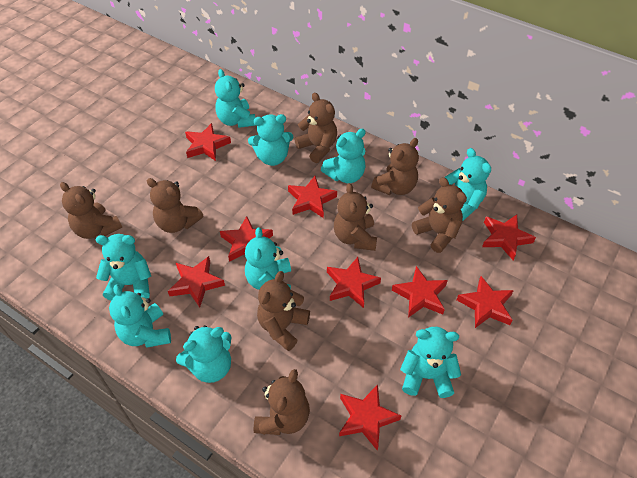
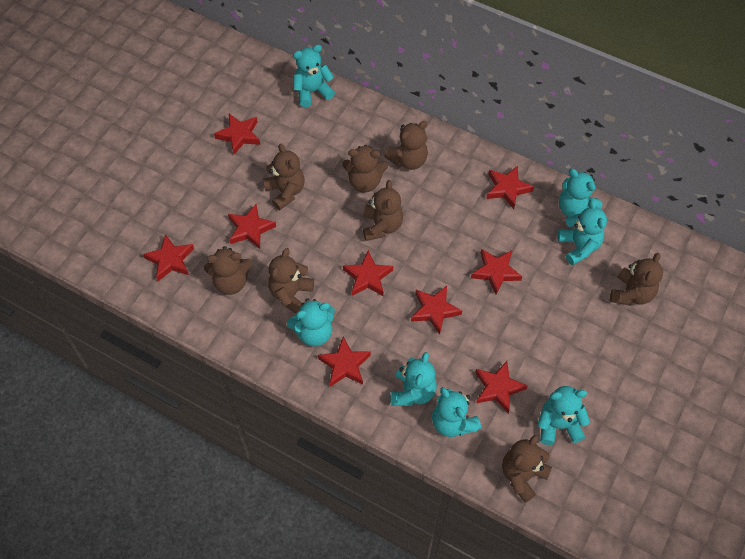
turquoise teddy bear: [96,234,151,301] [109,284,171,347] [176,325,232,383] [215,69,256,128] [245,227,291,290] [248,114,293,166] [321,129,366,183] [400,327,461,398] [445,148,491,222] = 9 -> [287,298,335,347] [293,45,335,107] [391,352,437,406] [432,387,481,437] [537,386,590,445] [557,199,607,265] [559,169,602,217] = 7

